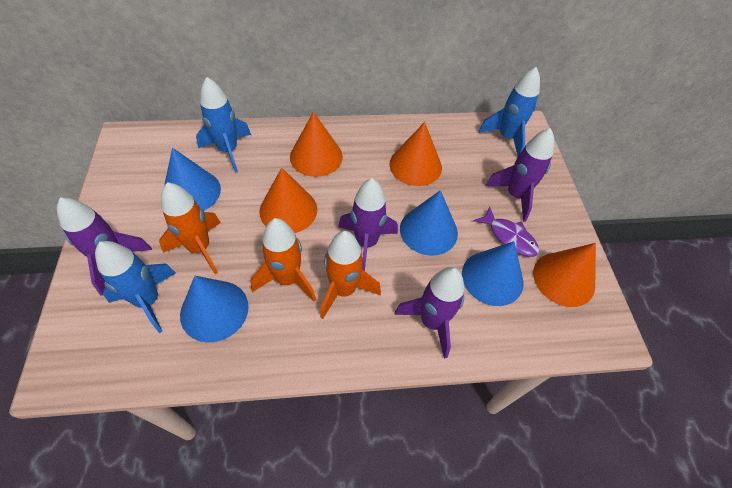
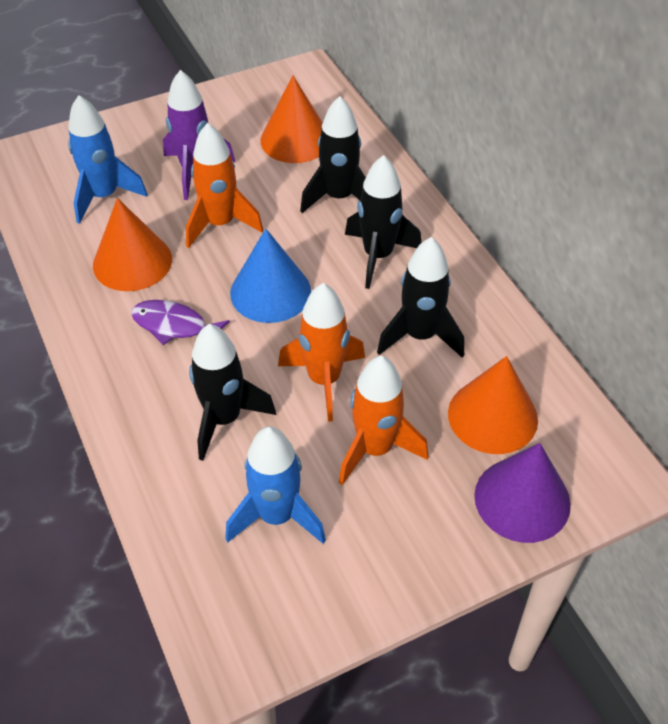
black rocket: none = 0 -> [189,324,276,461] [300,96,366,213] [345,155,421,289] [377,237,464,358] = 4
blue cone: [164,148,221,211] [180,276,249,342] [400,190,458,256] [462,241,524,306] = 4 -> [230,228,311,323] = 1
blue rocket: [95,241,176,333] [196,77,251,173] [478,67,540,156] = 3 -> [68,95,148,224] [225,426,326,544] = 2
orange cone: [259,168,317,233] [290,112,343,177] [390,122,442,186] [533,243,596,307] = 4 -> [93,198,172,291] [260,76,323,163] [448,356,538,454] = 3
purple cone: none = 0 -> [474,443,571,543] = 1
purple rocket: [57,197,152,296] [338,178,398,271] [394,267,464,359] [485,128,554,222] = 4 -> [163,70,235,200] = 1

